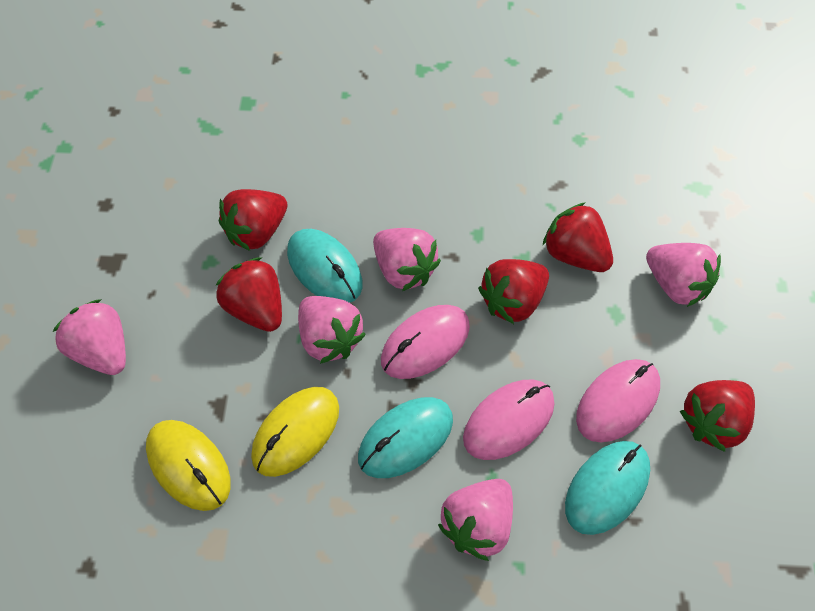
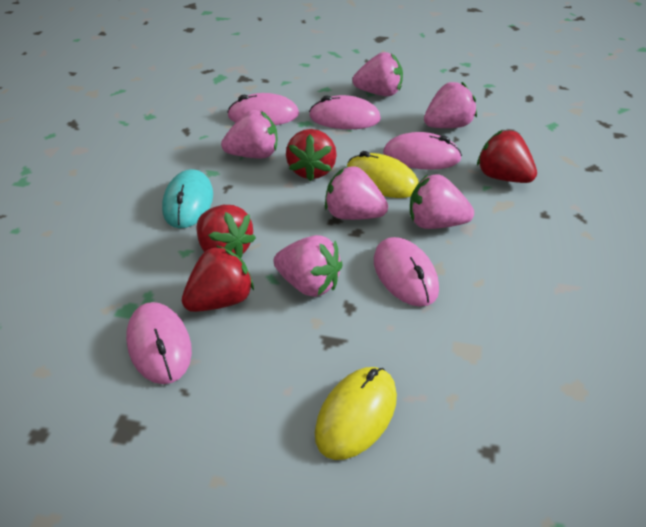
pink mouse: [381,305,470,379] [463,379,555,460] [576,359,660,442] = 3 -> [126,302,192,384] [227,93,299,125] [309,95,381,129] [374,237,439,307] [383,132,462,170] = 5
pink strawberry: [53,299,126,375] [298,296,366,364] [373,228,441,291] [438,479,513,561] [646,243,721,307] = 5 -> [221,110,277,158] [274,235,343,297] [325,166,388,220] [352,52,403,96] [410,175,474,229] [424,82,477,128] = 6
red strawberry: [216,257,282,332] [219,189,287,251] [478,259,549,324] [543,202,613,272] [680,380,755,452] = 5 -> [182,245,254,312] [197,205,256,258] [286,129,337,181] [477,130,537,183] = 4
turquoise mouse: [287,229,363,303] [358,397,453,478] [565,441,650,535] = 3 -> [162,169,213,228] = 1

